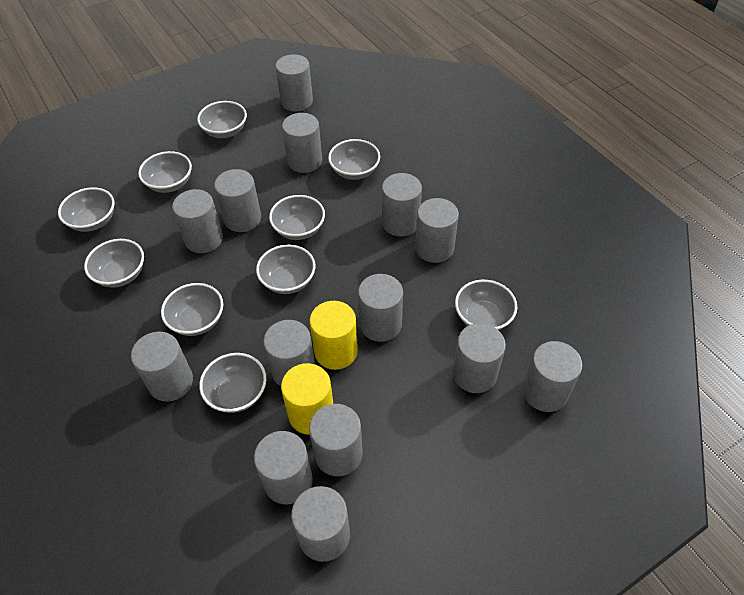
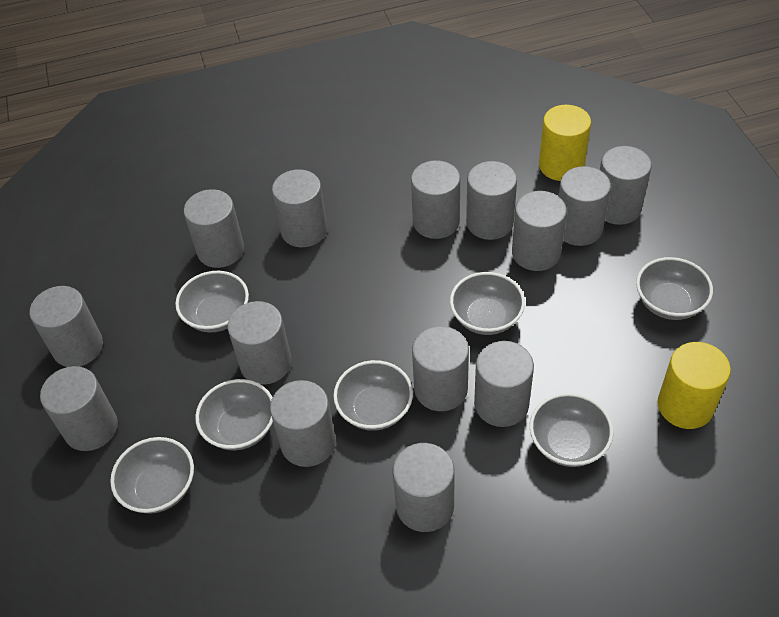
grey bowl: [58,187,114,232] [84,239,144,288] [138,151,192,193] [161,283,223,336] [197,101,247,138] [199,353,266,413] [256,245,315,294] [269,195,325,240] [328,139,380,180] [455,280,517,330] = 10 -> [110,437,194,514] [175,271,249,332] [195,379,273,450] [334,360,413,431] [450,272,525,335] [530,393,613,467] [636,257,713,320] = 7

